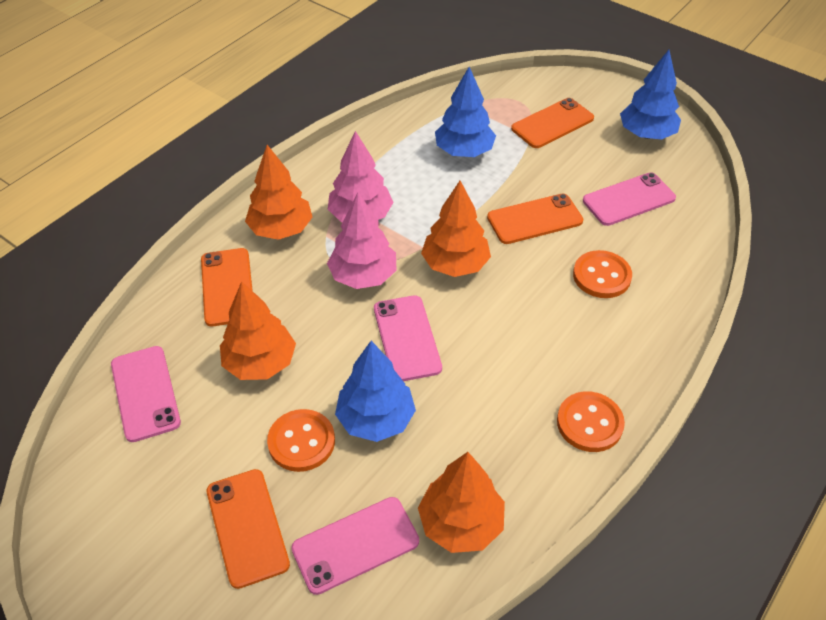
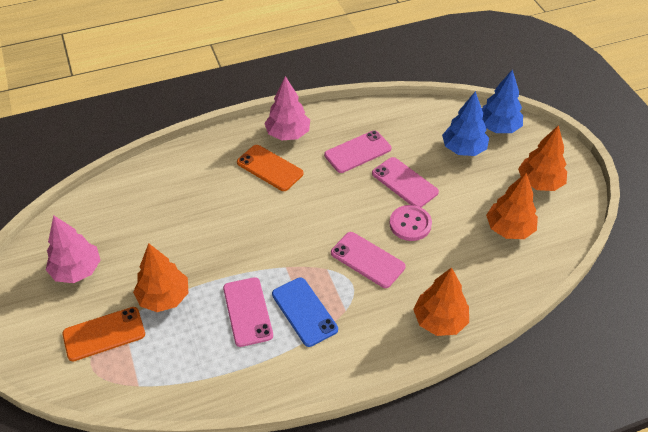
blue phone: none = 0 -> [272,277,338,347] = 1
blue tree: [335,341,416,442] [435,67,496,157] [620,50,681,140] = 3 -> [442,91,489,156] [482,69,523,133] = 2
orange button: [267,409,335,472] [557,391,625,452] [573,250,632,298] = 3 -> none = 0
orange phone: [201,248,253,326] [207,469,290,589] [487,194,583,244] [511,98,594,148] = 4 -> [62,307,145,361] [237,145,304,191] = 2
pink button: none = 0 -> [390,205,432,241] = 1

